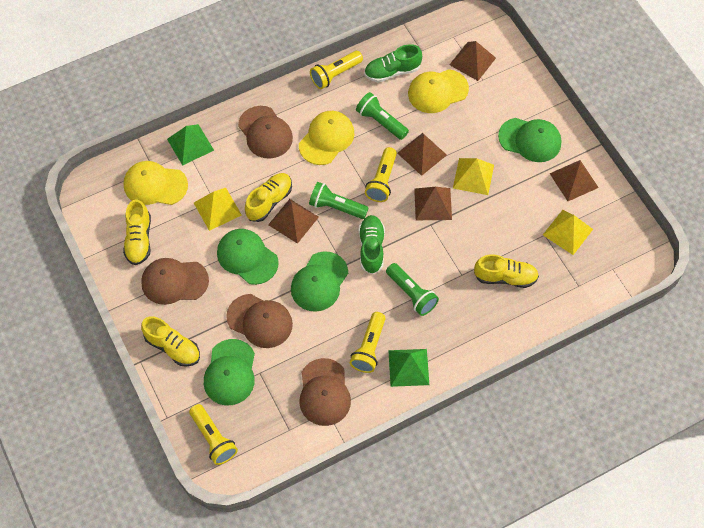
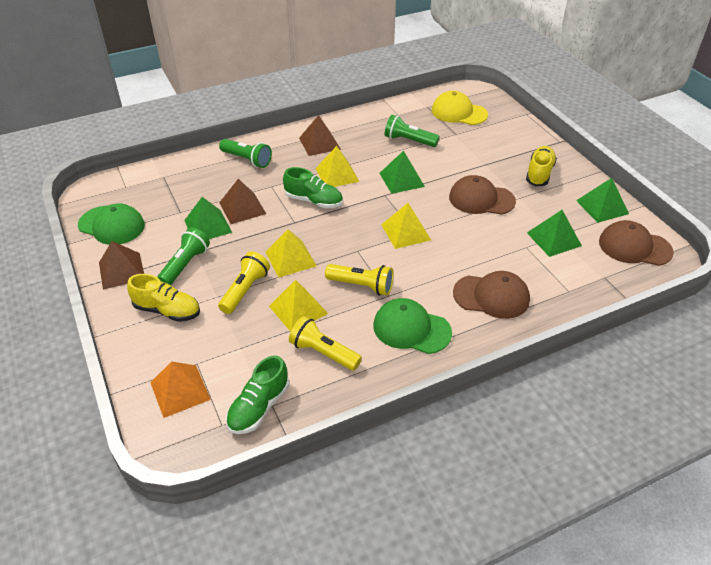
brown cap: [141,258,209,305] [226,294,293,348] [238,106,293,159] [299,358,351,426] = 4 -> [449,175,516,215] [453,271,530,319] [599,220,674,266] = 3
brown pyramid: [268,199,319,244] [397,133,447,176] [414,187,452,220] [450,41,496,81] [549,160,599,201] = 5 -> [99,241,144,290] [219,179,266,224] [299,115,341,156] = 3
green cap: [204,339,255,405] [217,229,279,285] [291,251,348,312] [498,118,561,162] = 4 -> [78,203,145,245] [373,298,452,354] = 2
green pyramid: [167,124,214,166] [388,349,429,387] = 2 -> [184,197,232,239] [379,151,425,194] [527,210,582,257] [576,178,629,223] = 4
orange pyramid: none = 0 -> [150,361,211,418] = 1
yellow cap: [123,161,188,205] [299,111,354,165] [408,69,469,113] = 3 -> [432,91,488,125] = 1
yellow flashlight: [189,404,238,465] [310,51,363,89] [350,312,386,373] [365,147,397,202] = 4 -> [218,251,270,314] [289,316,362,371] [325,264,394,295] = 3
yellow pyramid: [194,188,242,231] [453,158,494,195] [543,210,593,255] = 3 -> [266,229,317,278] [269,280,328,332] [315,146,360,187] [381,203,431,249] = 4
yellow shoe: [123,199,151,265] [141,316,200,367] [245,173,292,222] [474,254,539,288] = 4 -> [127,274,200,322] [526,146,557,186] = 2

